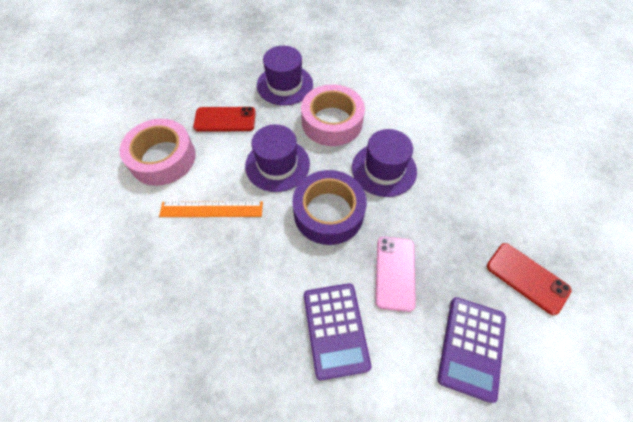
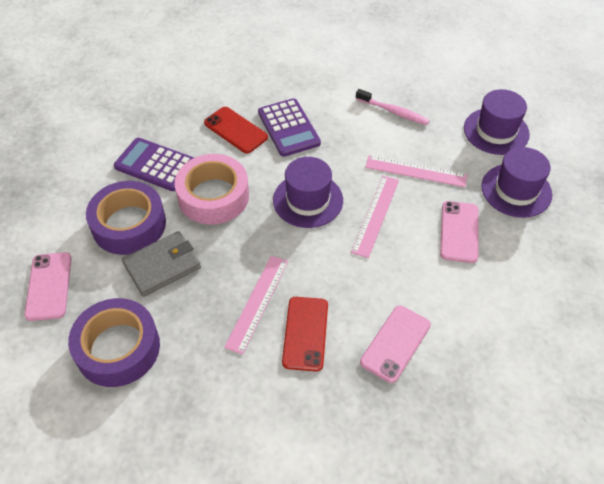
grey wallet: none = 0 -> [122,231,201,297] = 1
orange ruler: [159,201,263,217] = 1 -> none = 0
pink phone: [375,237,416,312] = 1 -> [24,252,72,321] [360,305,431,383] [440,201,478,263] = 3
pink ruler: none = 0 -> [224,256,288,355] [351,176,399,258] [365,155,467,187] = 3
pink tape: [119,119,196,186] [301,84,365,146] = 2 -> [175,154,249,225] = 1
pink toothbrush: none = 0 -> [356,89,430,125] = 1
purple tape: [292,170,367,245] = 1 -> [68,298,160,387] [86,181,166,255] = 2

